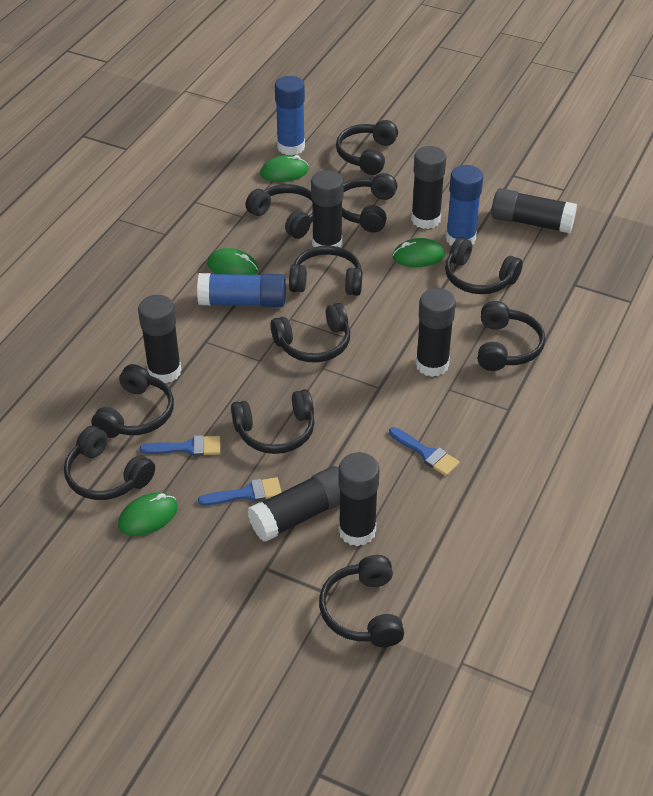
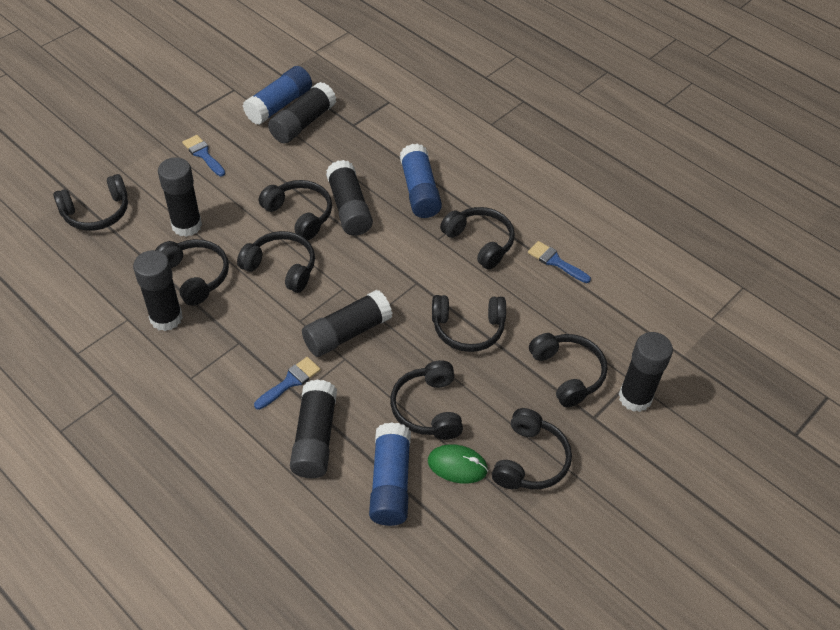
black headphones: [64,426,155,500] [91,364,174,438] [231,389,315,454] [245,184,313,239] [271,303,350,362] [289,246,362,296] [319,555,404,647] [336,120,398,175] [342,173,397,233] [445,237,523,294] [478,301,545,371] = 11 -> [53,174,128,231] [155,239,229,306] [237,231,315,293] [259,180,332,240] [390,360,463,440] [432,295,506,352] [440,207,515,269] [492,408,572,489] [529,333,607,407] = 9
green mouse: [118,492,178,536] [207,248,258,275] [260,155,309,182] [393,238,445,267] = 4 -> [428,444,488,484] = 1

